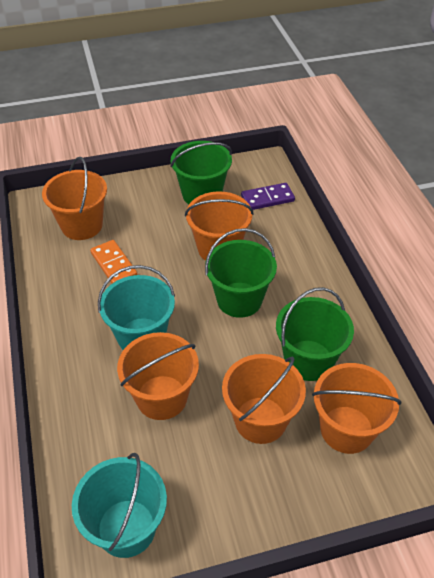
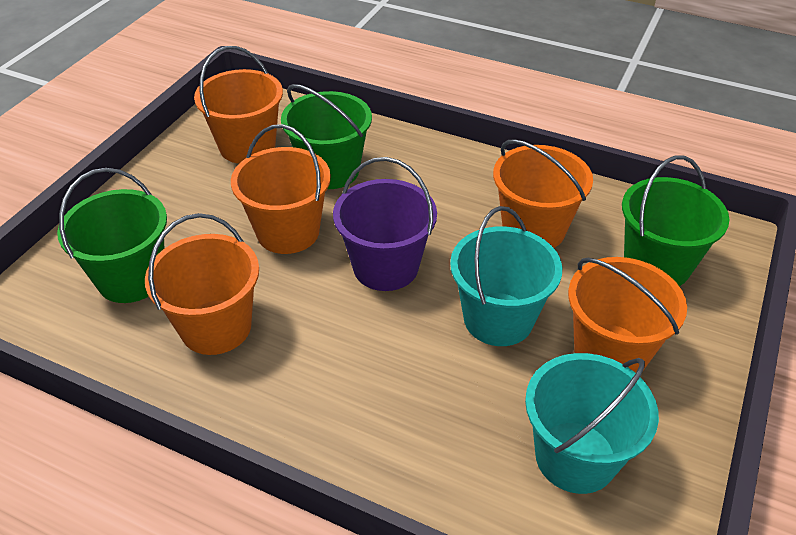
orange domino: [90,240,138,283] = 1 -> none = 0
purple bucket: none = 0 -> [333,157,437,291] = 1
purple domino: [241,183,295,210] = 1 -> none = 0

